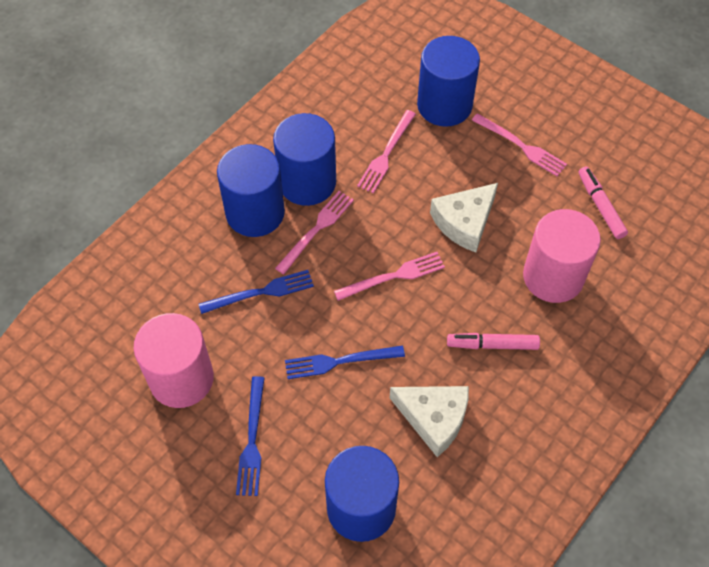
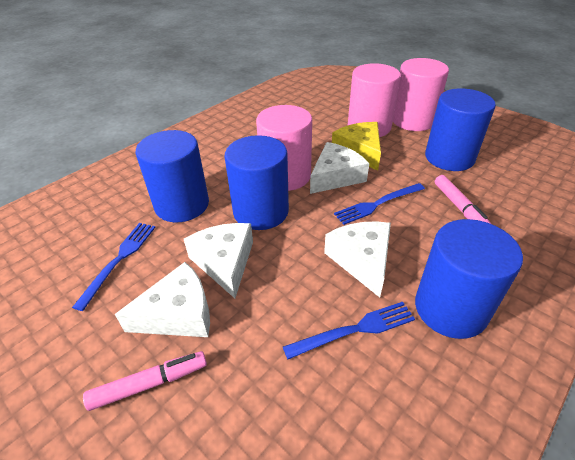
pink cylinder: [134,313,214,408] [523,209,601,303] = 2 -> [256,105,312,191] [348,63,401,137] [393,58,449,131] = 3
pink fork: [275,191,354,274] [334,252,445,301] [357,110,416,193] [472,113,567,176] = 4 -> none = 0
white cheese: [390,386,469,457] [430,183,498,252] = 2 -> [115,262,210,337] [184,223,253,298] [310,142,369,194] [324,221,391,298] = 4
yellow cheese: none = 0 -> [332,122,381,171] = 1

